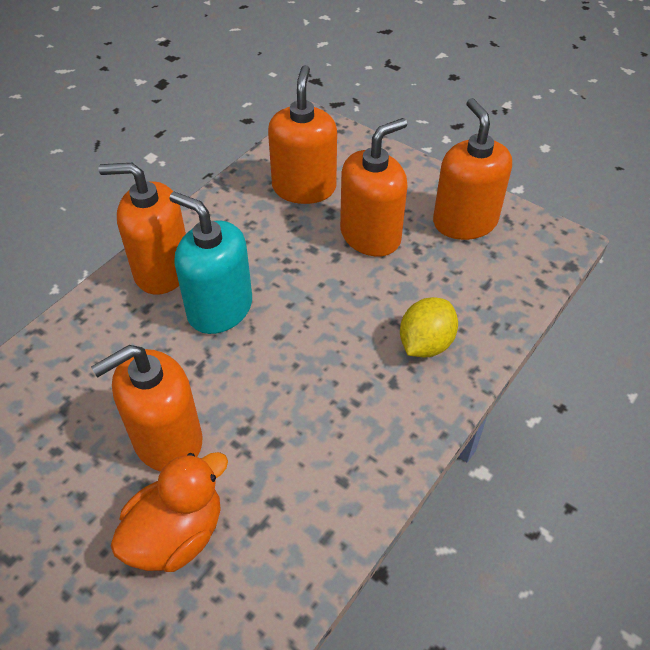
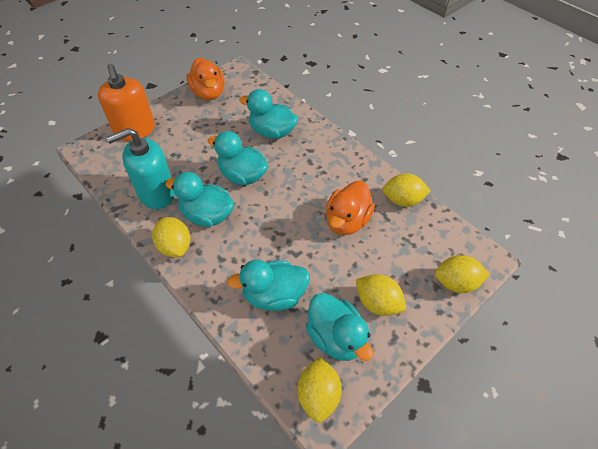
orange duck: [111,452,228,572] = 1 -> [187,58,225,100] [326,181,375,235] = 2
orange soap dispenser: [91,345,202,472] [98,163,186,295] [268,65,337,204] [340,118,408,257] [433,98,512,240] = 5 -> [98,64,155,141] = 1
turquoise duck: none = 0 -> [165,172,234,227] [208,131,268,185] [227,260,310,311] [239,89,298,139] [306,293,373,361] = 5
yellow lemon: [400,297,458,357] = 1 -> [152,217,190,257] [297,357,342,423] [356,274,406,316] [382,173,431,207] [435,255,490,293] = 5

